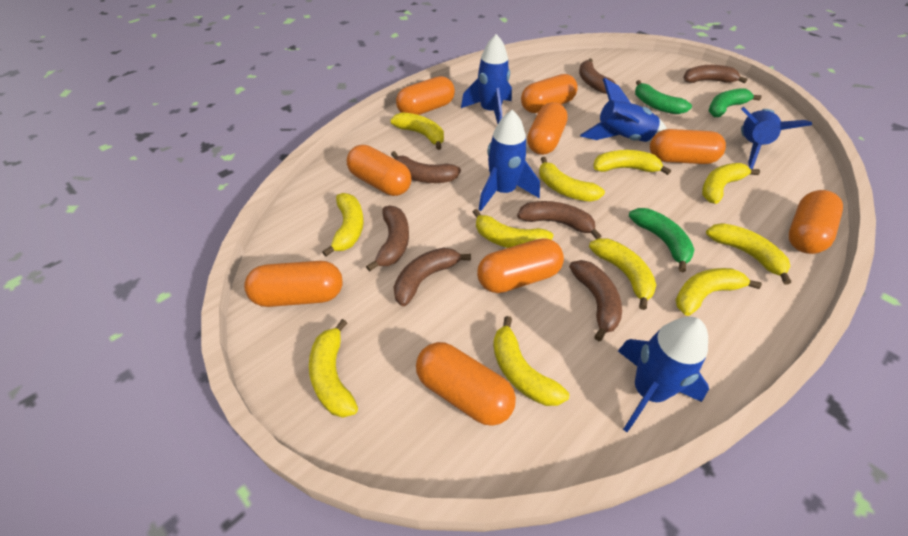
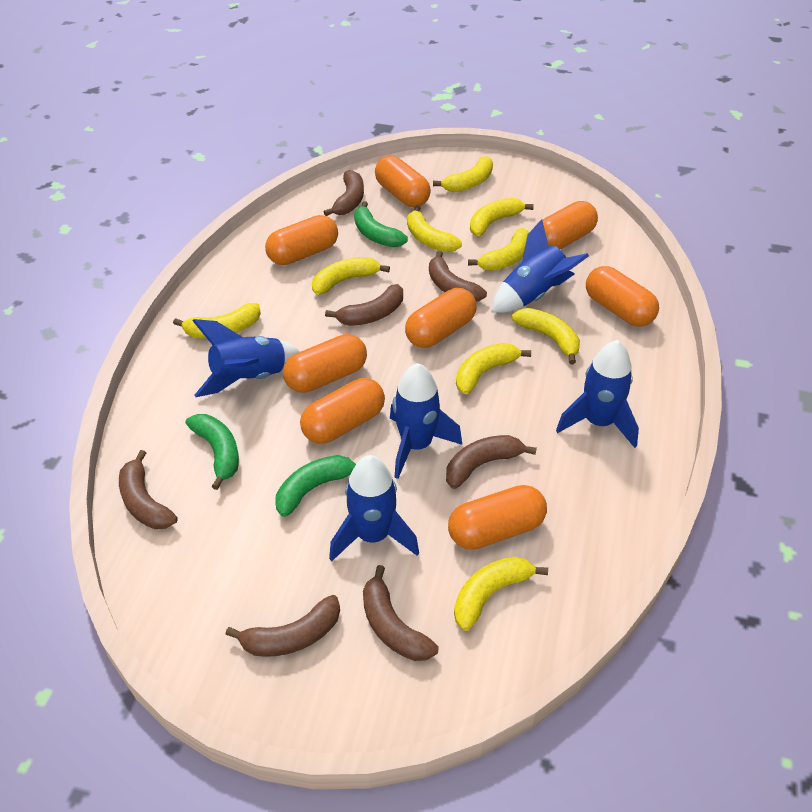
orange capsule: [244,261,343,307] [347,145,411,196] [396,76,455,115] [416,342,516,426] [477,238,564,293] [521,74,578,113] [527,102,568,155] [650,129,726,164] [789,190,843,254] = 9 -> [265,215,338,265] [283,334,367,393] [300,378,385,444] [375,156,431,207] [405,288,477,348] [448,485,547,550] [542,201,598,249] [586,266,659,327] = 8
yellow banana: [309,319,358,418] [322,193,364,256] [390,112,444,150] [473,209,554,248] [493,316,569,406] [539,157,605,202] [589,238,656,310] [593,150,671,175] [675,268,762,316] [702,163,760,204] [706,223,791,285] = 11 -> [173,303,261,338] [312,257,390,295] [407,206,462,252] [433,156,493,192] [454,556,548,631] [456,343,531,394] [468,228,529,271] [470,198,534,236] [512,308,580,364] = 9

